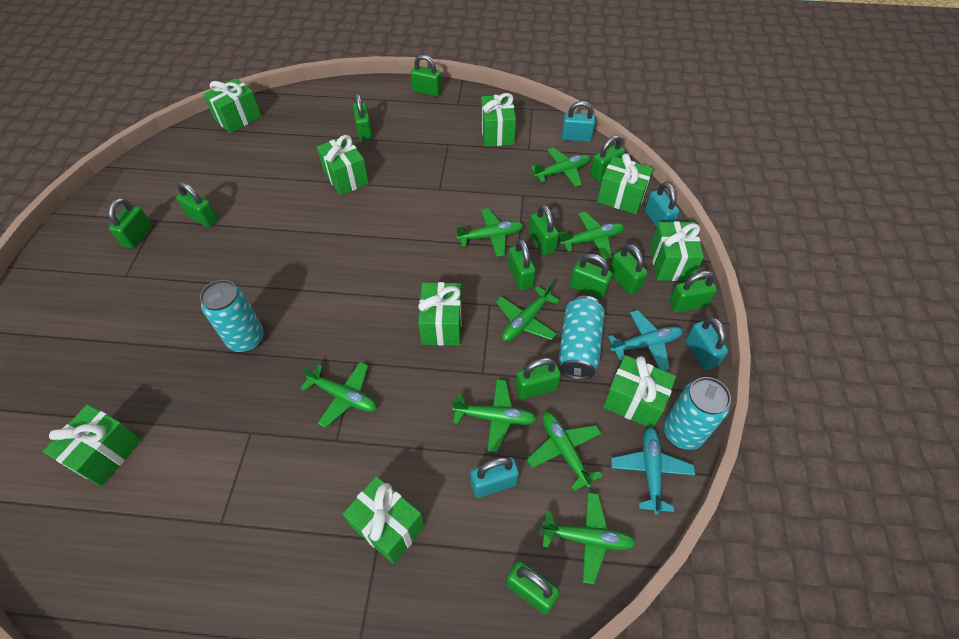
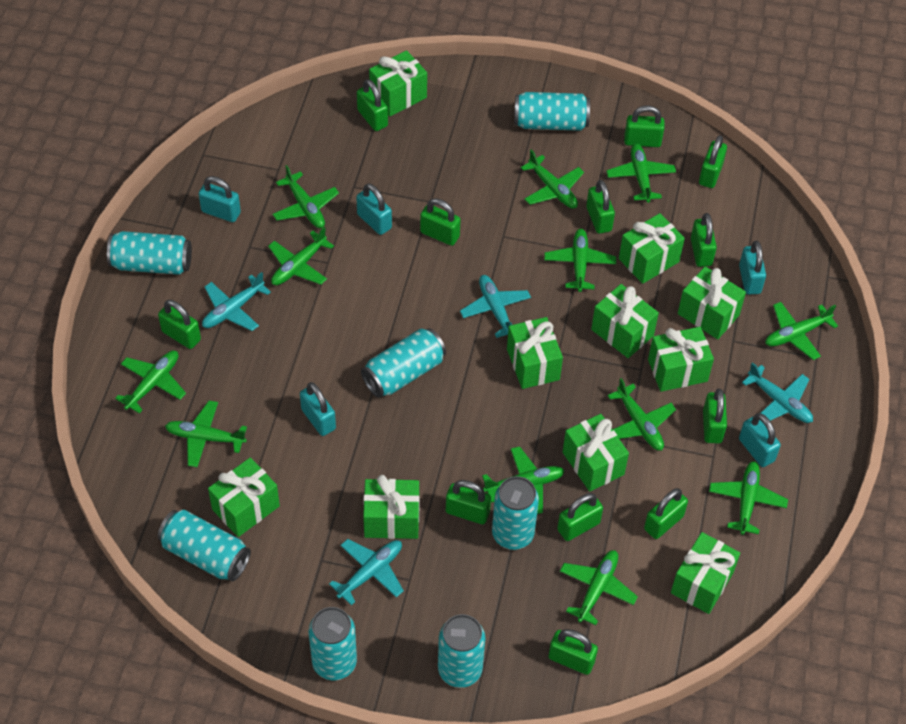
green gift: [43,404,141,487] [203,78,262,133] [317,135,369,196] [343,476,425,564] [418,282,462,346] [481,93,516,146] [597,153,653,214] [603,355,676,428] [650,221,704,281] = 9 -> [208,457,280,537] [363,475,420,539] [369,50,427,116] [507,317,563,389] [563,414,629,492] [591,284,659,358] [619,213,685,284] [648,327,714,392] [671,532,740,614] [678,266,746,339] = 10
green plane: [300,362,377,428] [452,379,537,452] [456,208,524,257] [496,283,560,341] [527,412,602,491] [531,148,590,187] [540,492,637,584] [558,212,624,260] = 8 -> [115,351,186,413] [165,401,247,467] [268,227,334,285] [272,165,339,228] [482,446,565,514] [521,150,584,209] [544,229,616,292] [560,550,638,625] [607,144,676,203] [608,378,676,451] [709,461,788,535] [765,302,838,360] = 12
turquoise can: [200,280,264,352] [558,296,605,380] [664,377,731,450] = 3 -> [107,231,192,275] [158,510,251,581] [309,607,357,680] [361,328,446,398] [438,614,485,688] [492,476,539,550] [514,92,590,131] = 7
turquoise padlock: [470,457,519,498] [562,101,595,142] [645,182,679,227] [686,317,728,370] = 4 -> [199,176,241,222] [300,382,336,436] [356,183,392,235] [739,241,766,295] [739,413,781,467] = 5
turquoise plane: [608,310,683,371] [611,427,695,515] = 2 -> [202,272,271,331] [329,539,404,605] [460,275,531,338] [742,362,813,423] = 4

